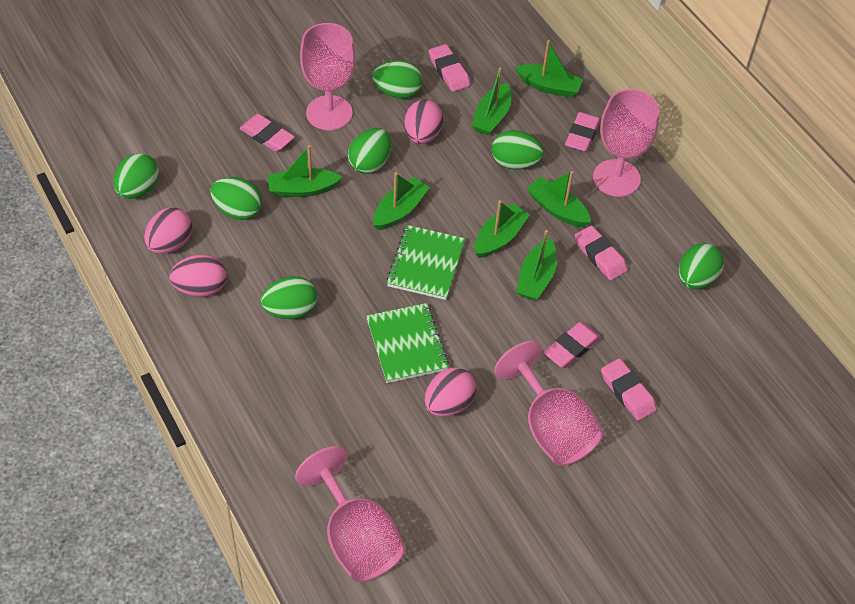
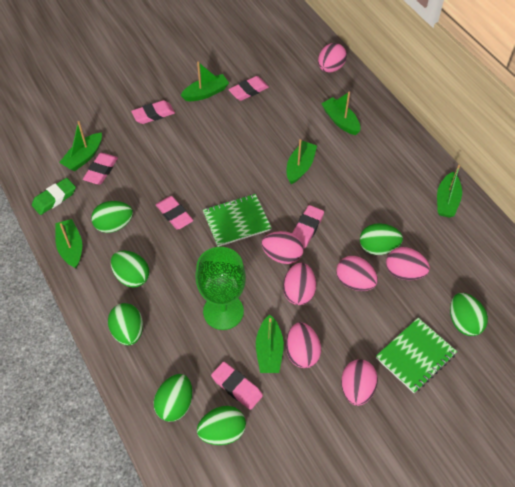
green eraser: none = 0 -> [32,178,76,215] = 1
green goblet: none = 0 -> [195,247,246,330] = 1
pink egg: [144,207,192,254] [169,254,227,297] [404,99,443,144] [424,367,476,417] = 4 -> [262,231,304,264] [283,263,316,305] [286,322,321,368] [318,43,347,72] [336,256,378,291] [341,359,378,406] [386,247,430,280] = 7
pink goblet: [295,446,405,582] [300,23,356,130] [494,341,603,466] [593,89,659,197] = 4 -> none = 0

